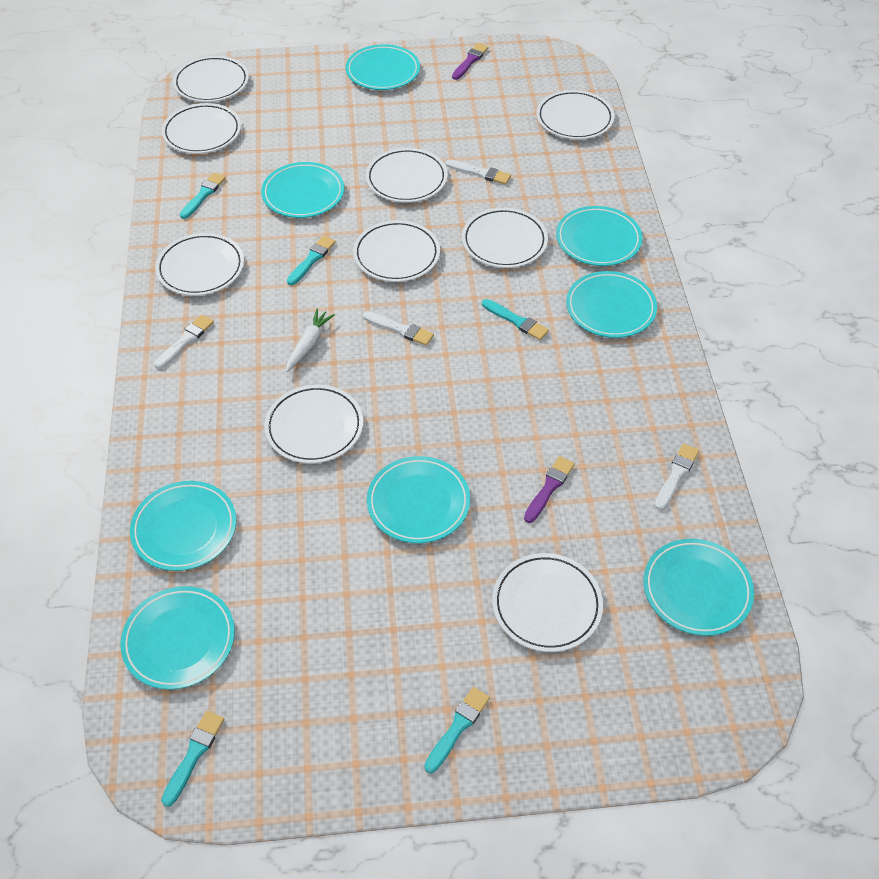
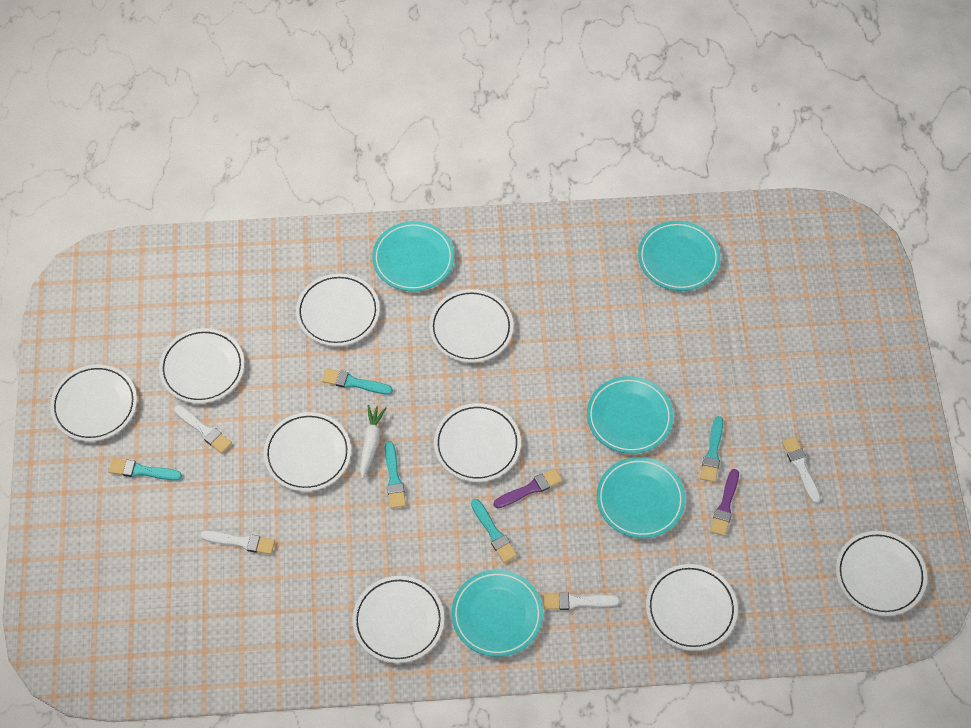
turquoise plate: [120,586,235,690] [130,481,236,571] [261,162,344,218] [346,44,420,90] [367,456,470,543] [556,206,643,266] [566,271,657,338] [643,539,754,636] = 8 -> [372,221,454,291] [451,570,543,657] [587,376,673,454] [597,457,685,538] [638,221,720,291] = 5

